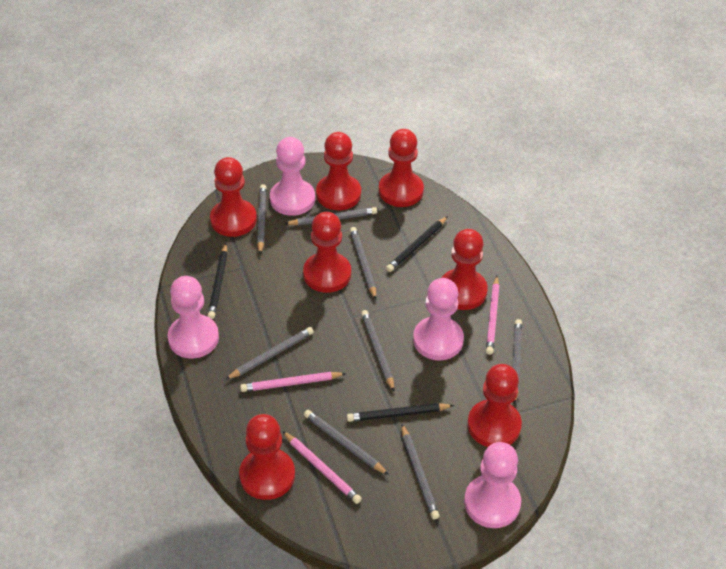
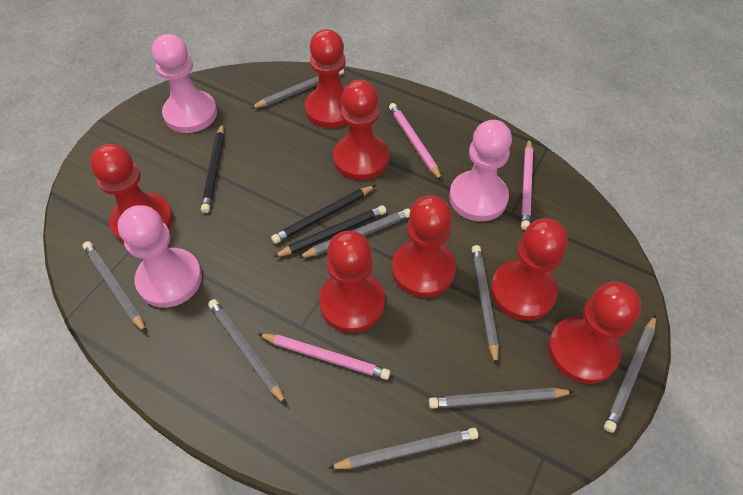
pink pawn: [168,276,219,359] [270,137,315,216] [413,278,464,361] [464,442,521,528] = 4 -> [118,205,202,308] [152,34,217,133] [449,120,512,221] = 3

